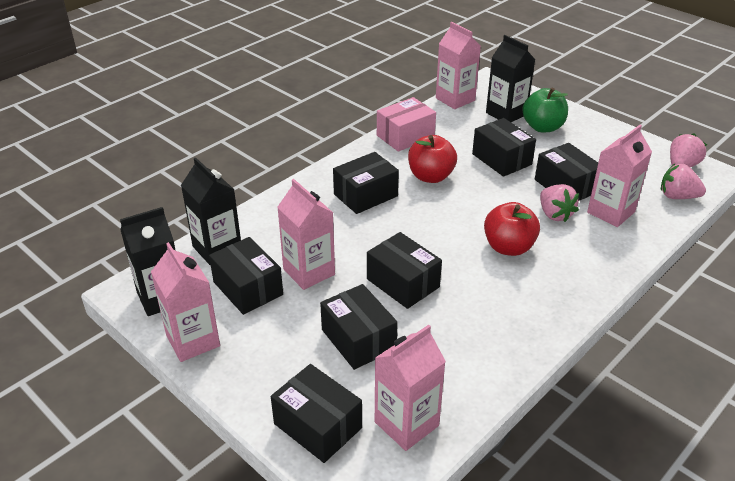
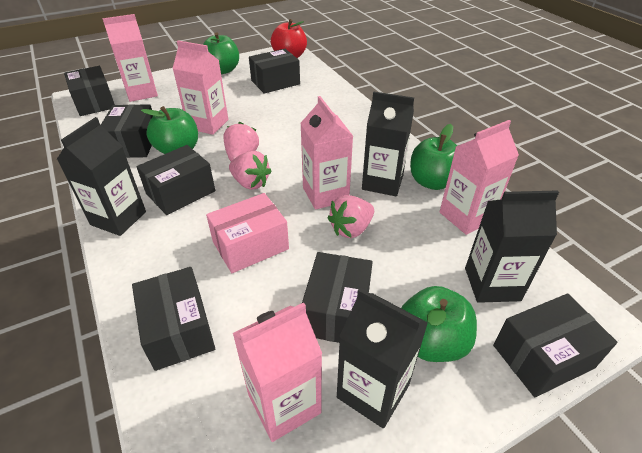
black carton: [120,207,176,316] [181,157,241,265] [486,35,535,122] = 3 -> [57,117,146,236] [337,288,428,428] [362,92,414,196] [465,190,559,303] = 4
green apple: [522,87,568,132] = 1 -> [141,106,198,154] [203,32,239,74] [401,286,477,362] [410,124,457,190] = 4
red apple: [408,135,457,183] [484,202,540,256] = 2 -> [271,19,307,58] = 1

